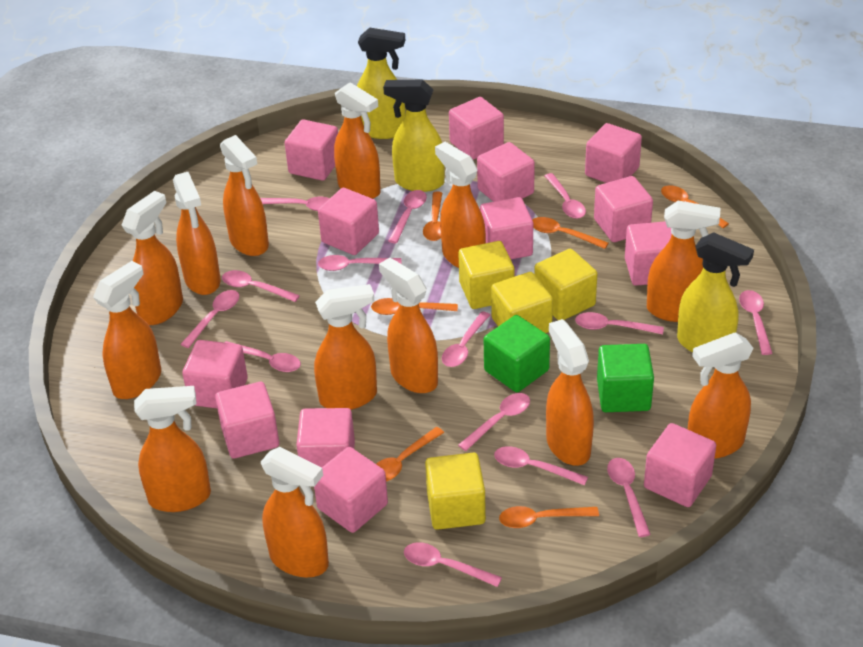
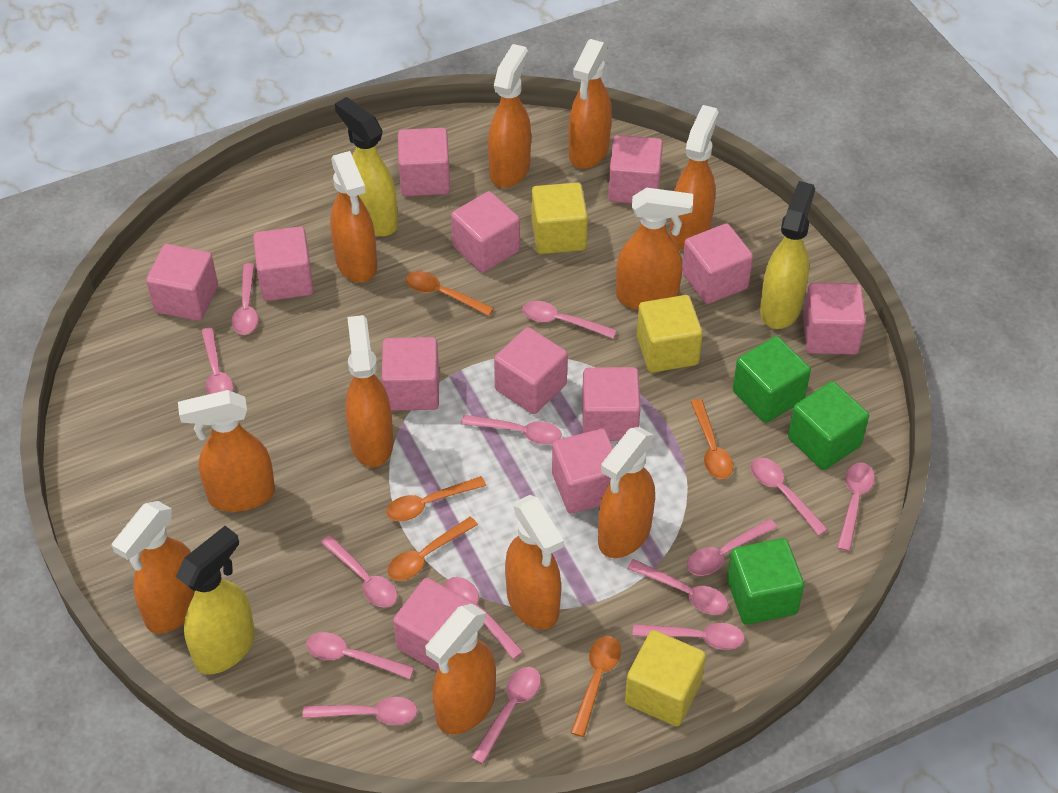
green cube: [484,315,550,392] [597,344,654,412] = 2 -> [727,538,804,625] [733,336,811,423] [788,381,869,470] = 3
orange spoon: [371,298,458,315] [376,427,444,482] [423,192,442,241] [499,506,599,528] [533,217,608,249] [661,185,729,228] = 6 -> [386,476,486,521] [388,517,478,581] [406,271,494,316] [571,636,621,737] [691,399,733,479] = 5
orange spray bottle: [93,261,161,399] [121,191,183,325] [134,386,211,512] [173,172,221,295] [220,135,269,256] [261,447,329,577] [314,284,377,410] [334,82,381,199] [379,258,438,393] [435,142,486,268] [546,319,594,466] [647,201,720,322] [688,332,754,459] = 13 -> [112,501,195,634] [178,390,275,512] [330,151,377,283] [345,315,394,467] [425,604,496,735] [488,44,531,188] [505,495,564,629] [569,39,612,169] [598,427,655,558] [616,188,693,310] [670,105,718,250] = 11
pink cube: [182,340,248,408] [215,382,279,459] [285,119,338,181] [296,408,355,467] [314,447,388,533] [318,188,379,255] [449,97,504,160] [477,142,535,202] [480,197,533,259] [585,123,642,183] [594,176,653,242] [625,221,672,286] [644,423,716,507] = 13 -> [146,244,218,321] [253,226,314,301] [382,337,439,411] [393,578,473,671] [398,128,450,196] [451,191,520,273] [494,327,568,414] [552,429,613,514] [582,367,641,441] [608,135,663,204] [682,223,753,304] [803,283,866,355] = 12
yellow cube: [425,453,486,530] [458,241,515,309] [491,272,553,333] [534,249,597,320] = 4 -> [532,182,588,254] [625,630,706,726] [637,295,703,373] = 3

